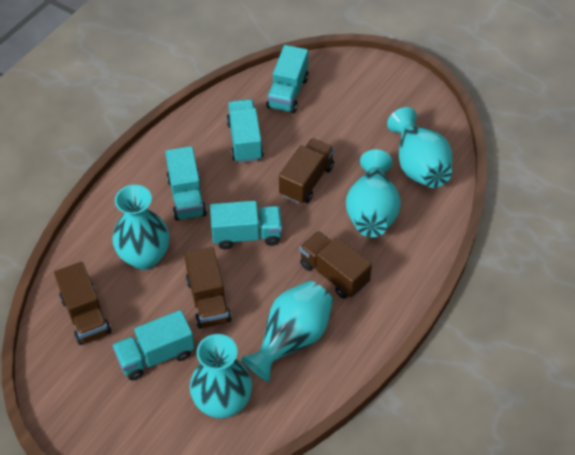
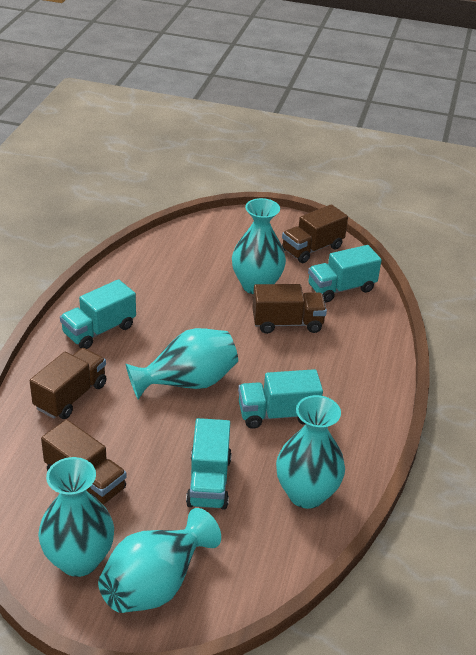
turquoise truck: [112,310,195,380] [165,146,207,221] [210,201,282,249] [226,99,264,163] [266,45,309,113] = 5 -> [60,279,136,349] [186,418,232,509] [238,369,323,429] [308,245,382,302] = 4

